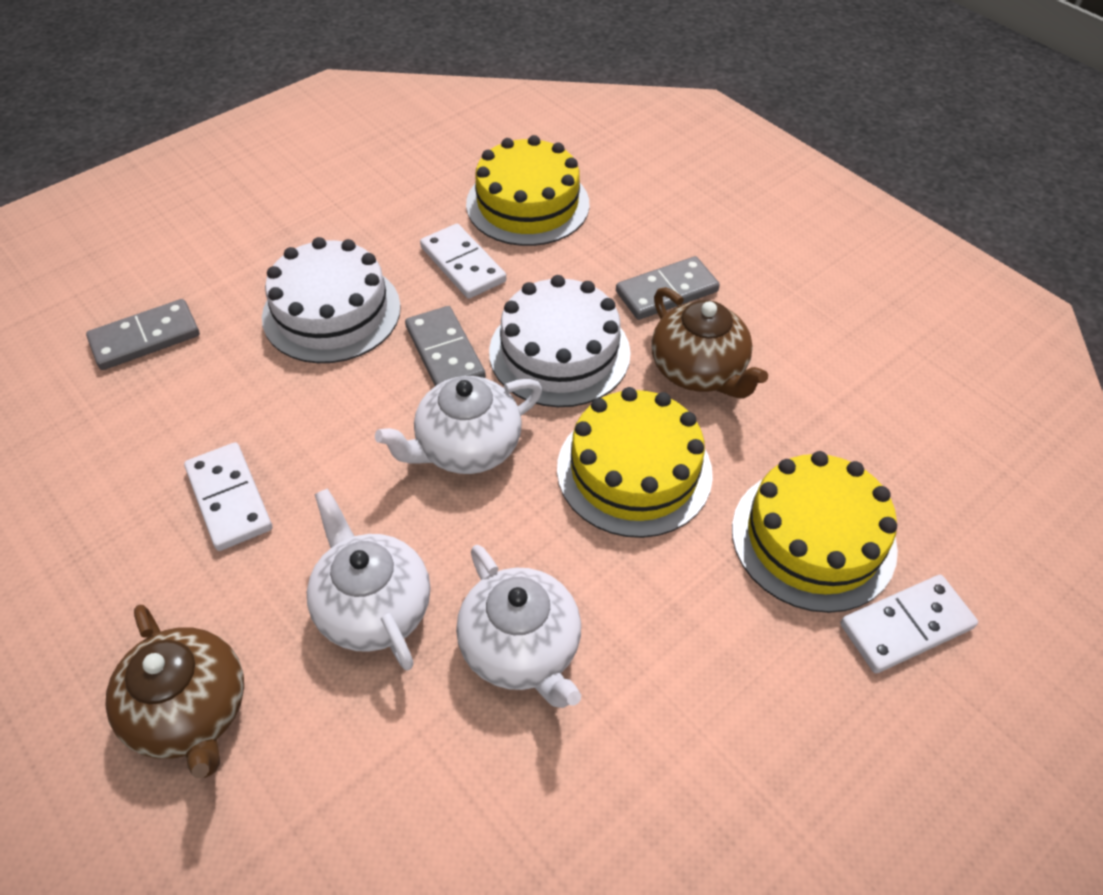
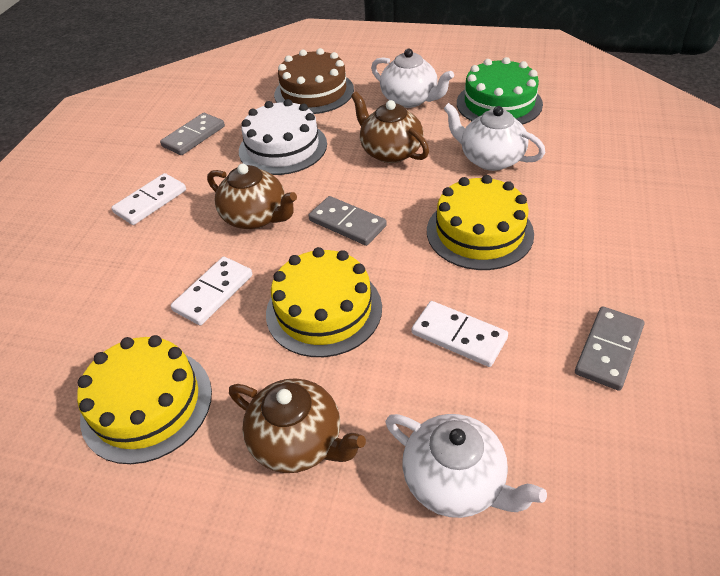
brown cake: none = 0 -> [274,48,354,114] = 1
brown teapot: [106,605,244,778] [651,287,768,398] = 2 -> [207,164,297,229] [229,378,366,473] [351,92,429,163] = 3
green cake: none = 0 -> [457,57,543,125] = 1
white cake: [262,237,401,363] [489,275,631,407] = 2 -> [239,99,327,175] = 1

